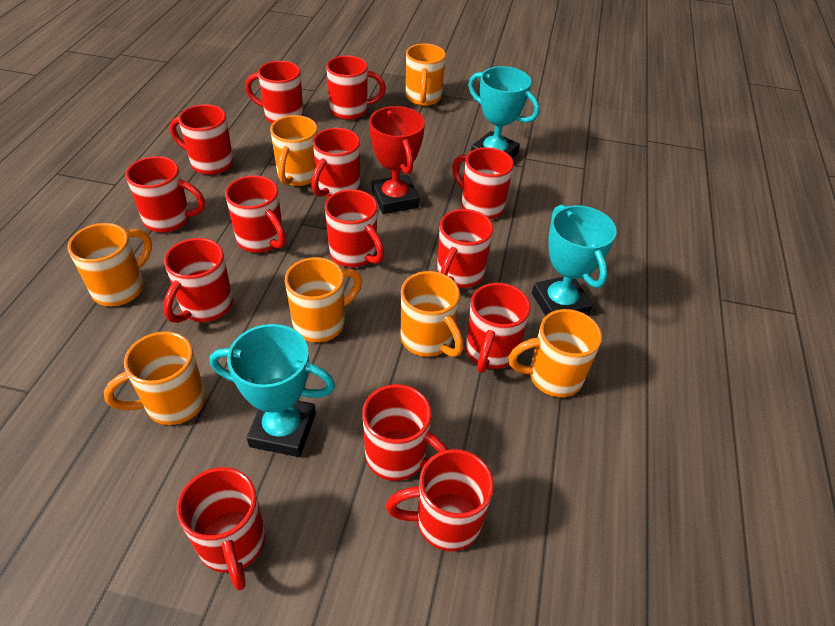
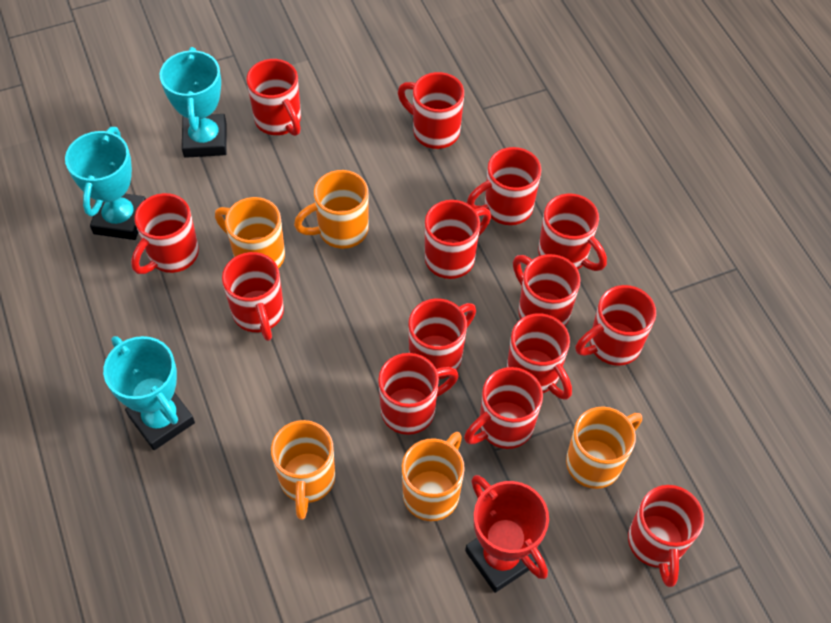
orange mug: [68,223,152,306] [104,331,206,425] [270,115,318,186] [285,257,362,342] [401,271,464,357] [406,44,446,106] [508,309,602,397] = 7 -> [215,197,285,268] [271,420,335,520] [294,170,368,249] [402,432,465,521] [566,407,642,489] = 5

